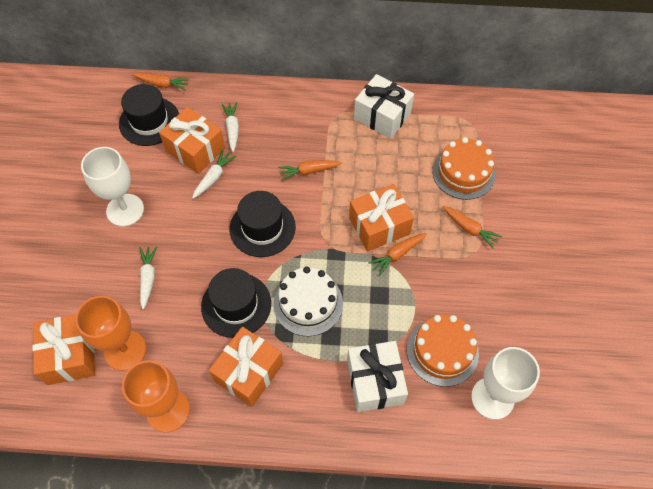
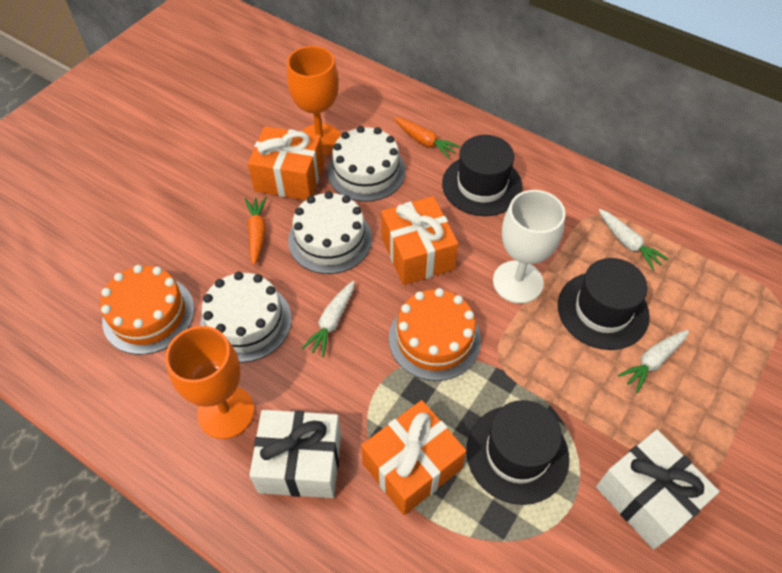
orange carrot: [132,73,190,91] [278,160,342,180] [369,233,426,276] [443,206,502,249] = 4 -> [245,197,267,265] [394,117,460,158] = 2
orange gift: [33,315,95,385] [159,107,225,174] [209,327,283,407] [349,184,414,251] = 4 -> [248,126,324,200] [361,400,466,515] [381,196,458,285] = 3
white cake: [274,267,343,337] = 1 -> [200,272,292,363] [288,191,372,274] [327,126,406,202] = 3
white goblet: [81,147,144,226] [471,347,540,420] = 2 -> [493,190,565,304] = 1

